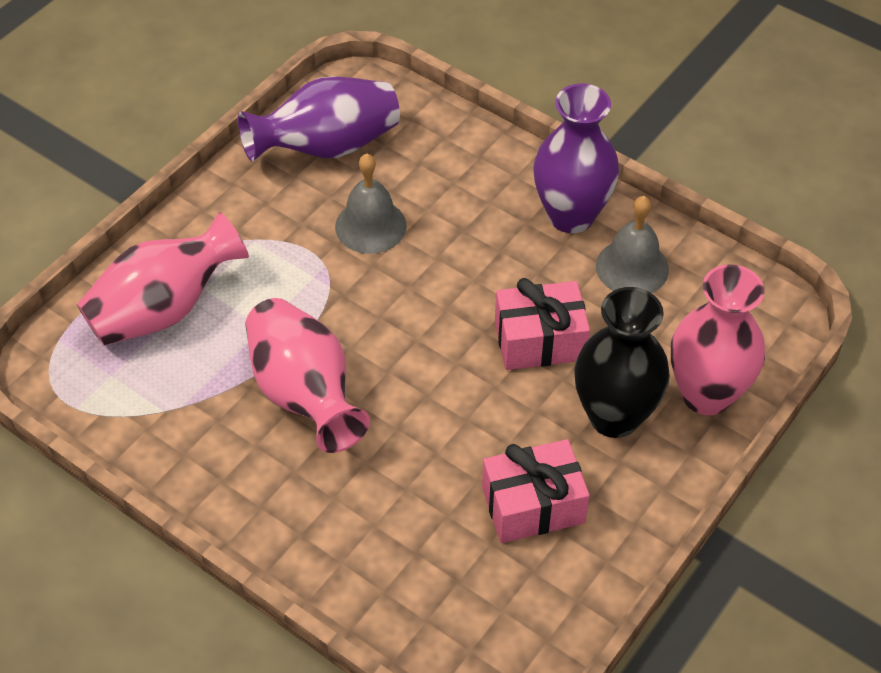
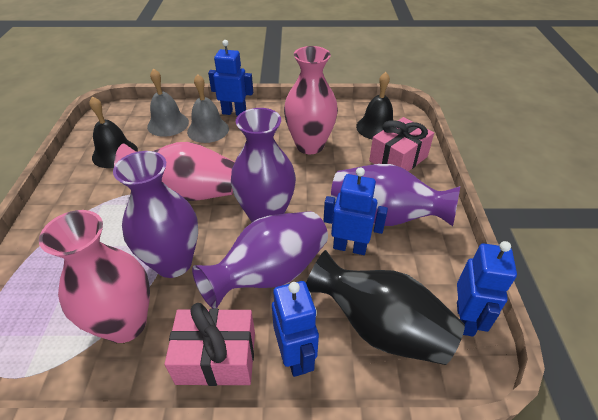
black bell: none = 0 -> [89,96,138,168] [356,72,393,140] = 2
blue robot: none = 0 -> [208,40,253,116] [272,281,319,377] [323,167,388,255] [457,241,517,337] = 4
purple vase: [238,76,400,162] [533,83,619,233] = 2 -> [113,151,198,278] [192,211,328,308] [231,108,296,222] [331,164,460,226] = 4

